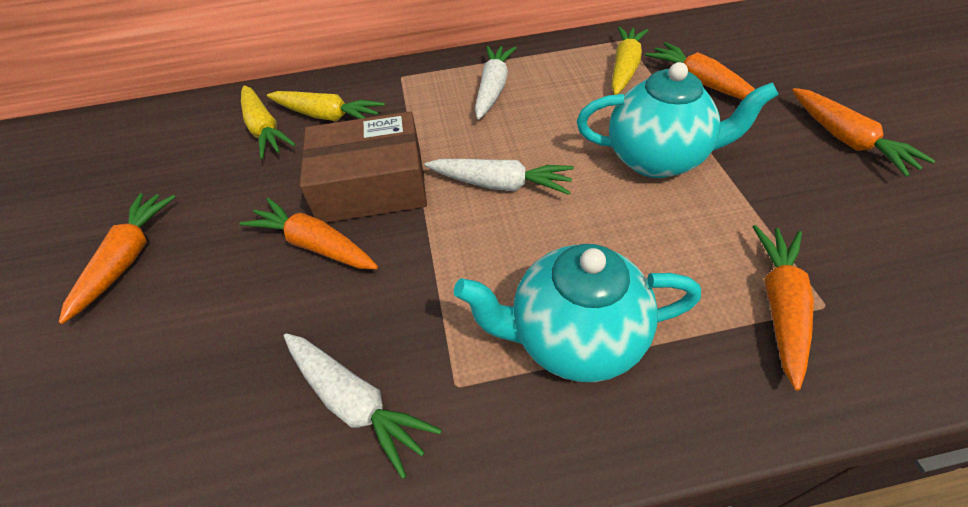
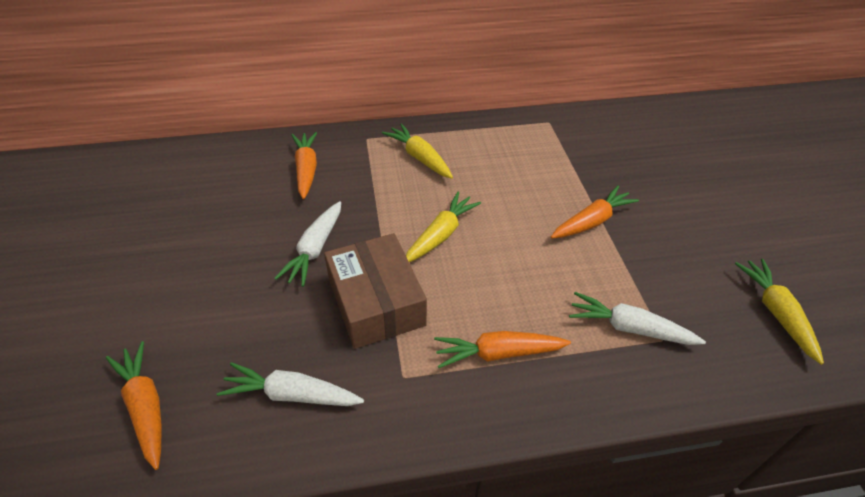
orange carrot: [59,193,175,324] [239,198,378,269] [645,42,755,100] [752,225,814,391] [792,88,936,177] = 5 -> [106,341,162,470] [291,132,317,199] [434,331,571,368] [551,185,639,239] = 4
turquoise teapot: [454,244,701,382] [577,62,779,178] = 2 -> none = 0

